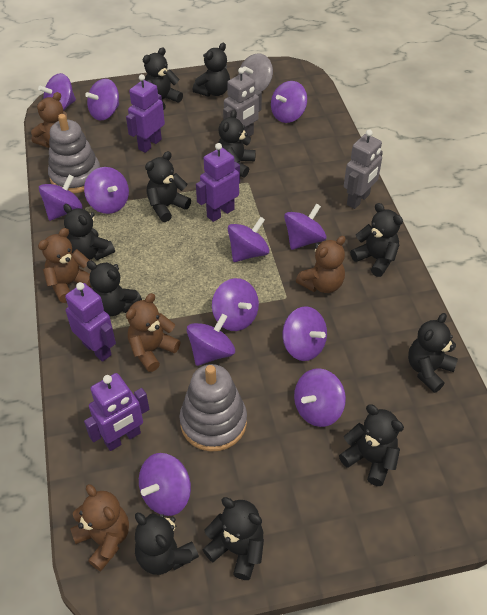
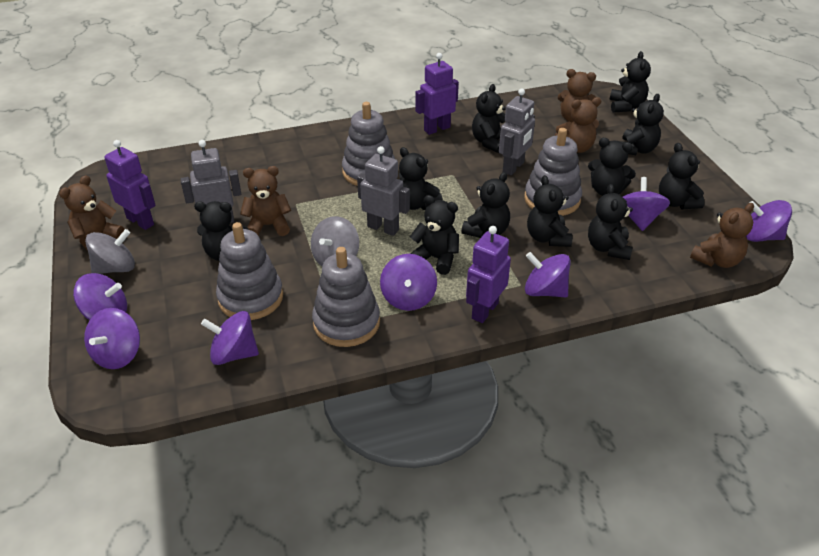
grey robot: [223,67,262,137] [344,129,383,209] = 2 -> [181,140,241,223] [357,146,410,236] [499,88,535,175] = 3
grey spinning top: [238,53,273,92] = 1 -> [85,229,135,274] [311,216,359,266] = 2
grey stacking toy: [48,114,100,193] [179,364,247,452] = 2 -> [216,222,283,320] [312,247,380,347] [342,102,395,186] [524,128,582,216] = 4
purple robot: [65,282,116,362] [84,373,149,451] [126,74,165,153] [196,143,240,222] = 4 -> [104,140,156,230] [415,53,459,135] [466,226,511,323] = 3
purple spinning top: [38,73,76,111] [39,175,83,221] [84,167,129,214] [85,79,119,121] [139,453,191,516] [187,314,235,366] [212,278,259,331] [228,217,269,262] [271,81,307,123] [282,306,327,361] [284,203,326,250] [294,368,346,427] = 12 -> [73,273,127,320] [84,308,140,369] [201,311,259,365] [380,254,437,311] [525,252,571,298] [623,177,670,231] [746,200,792,242] = 7

